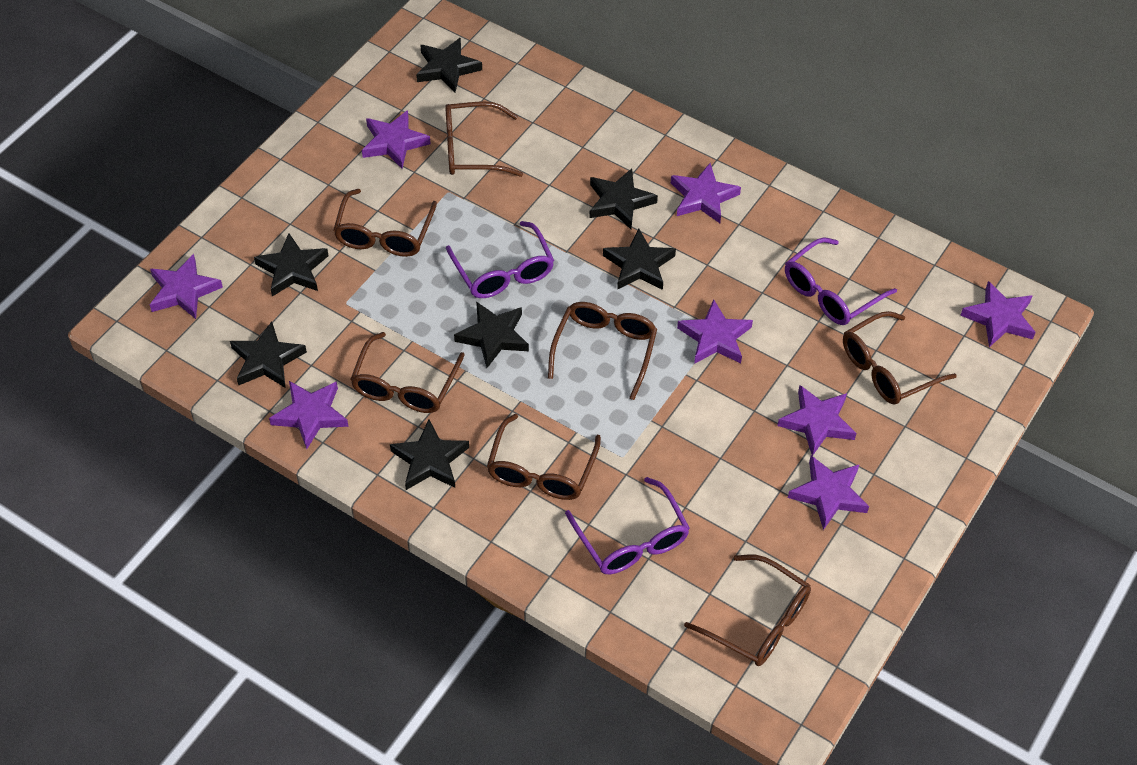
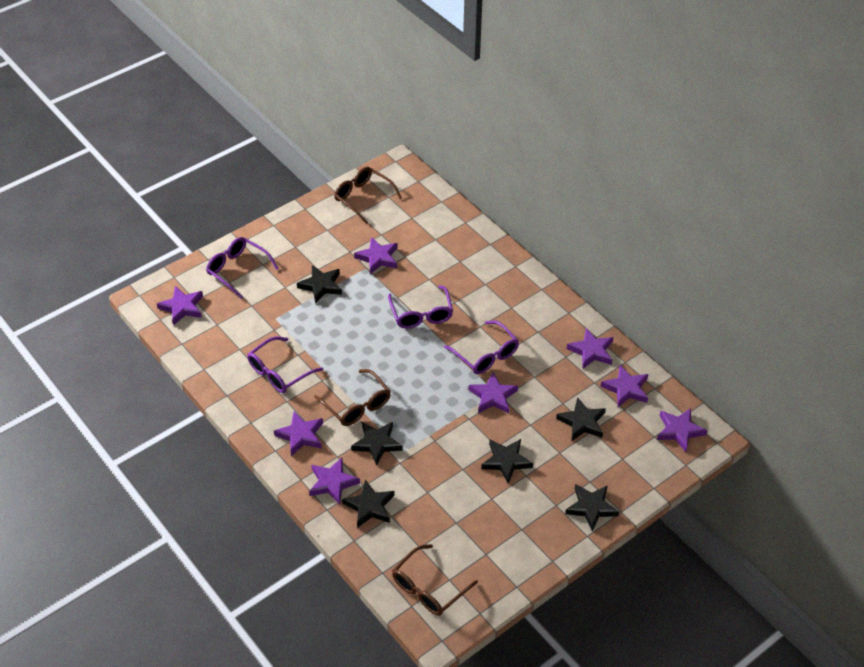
black star: [230,321,307,388] [254,233,329,297] [390,420,469,490] [416,37,482,93] [454,301,529,368] [589,168,658,229] [603,229,676,290] = 7 -> [297,265,342,304] [342,479,395,528] [351,422,403,465] [481,439,533,484] [556,397,606,441] [565,484,619,532] = 6
brown glasses: [333,189,437,257] [350,332,465,413] [445,101,523,177] [487,414,601,500] [548,302,657,400] [684,554,811,666] [843,311,957,405] = 7 -> [314,369,391,426] [334,167,402,224] [392,544,478,616] = 3
purple glasses: [446,221,554,298] [565,477,690,574] [785,237,897,325] = 3 -> [206,237,279,299] [247,336,323,393] [388,285,453,329] [444,321,519,374] = 4

